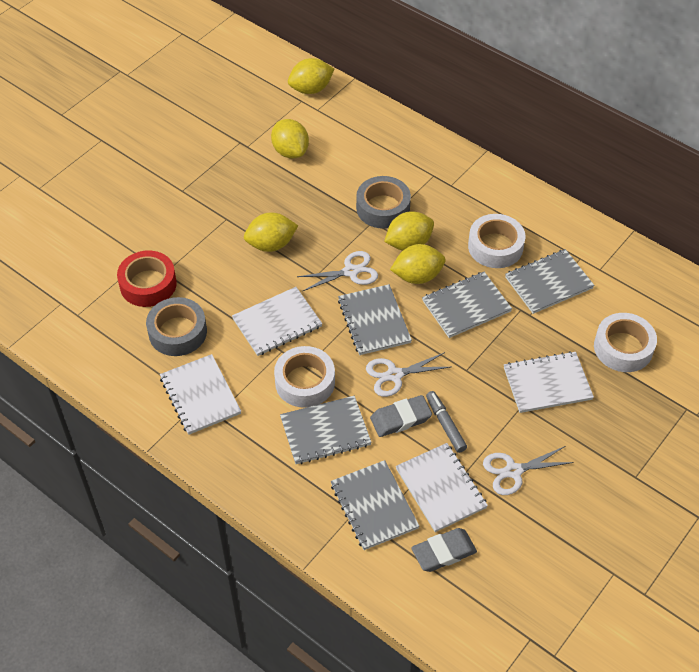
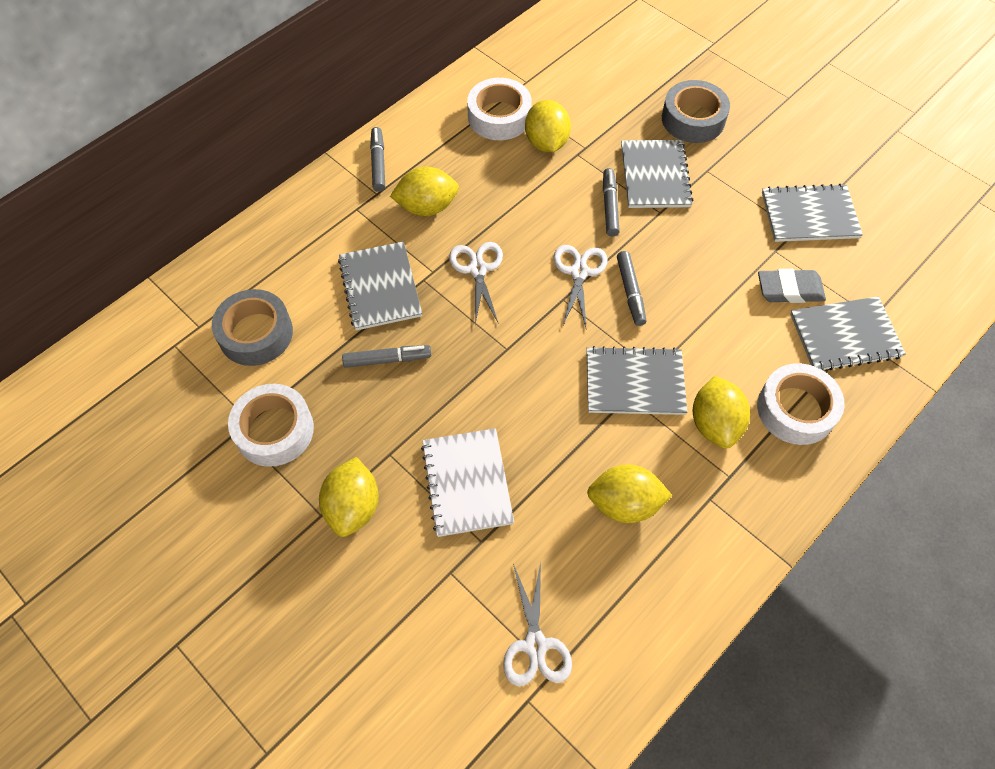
grey eraser: [370,395,432,437] [411,528,477,572] = 2 -> [758,269,826,303] = 1
grey marker: [426,391,467,453] = 1 -> [342,345,431,368] [370,127,385,192] [603,168,620,236] [617,251,646,326] = 4
red tape: [117,250,177,307] = 1 -> none = 0
white notebook: [160,354,241,435] [232,287,322,356] [396,443,488,532] [504,351,594,413] = 4 -> [421,428,514,537] = 1

